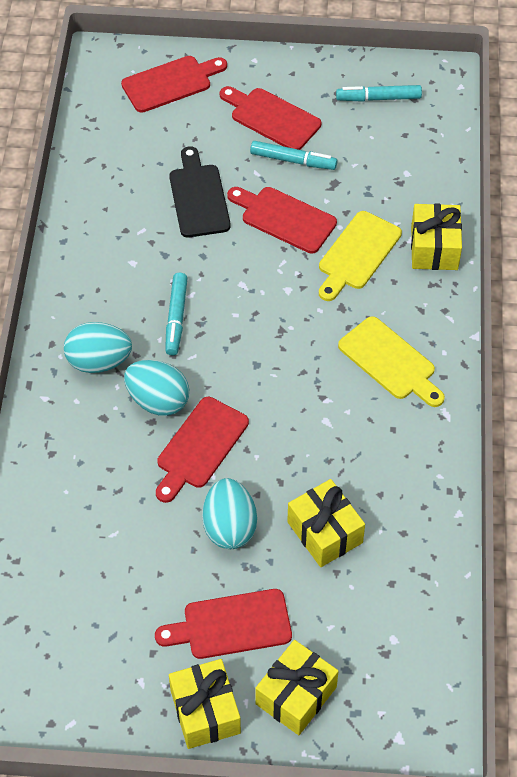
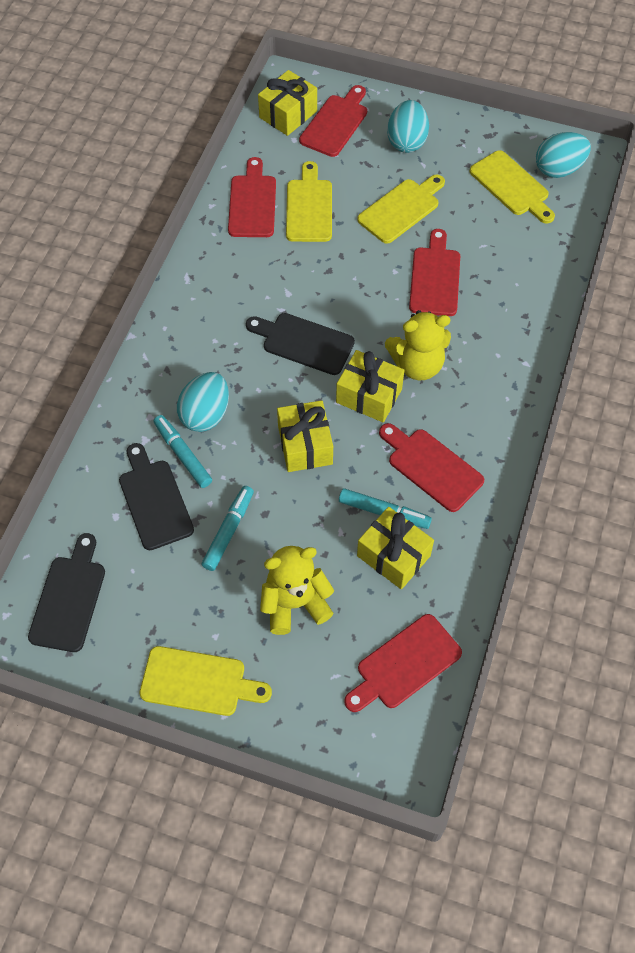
black cutting board: [169,146,231,238] = 1 -> [28,533,105,652] [119,443,194,550] [246,313,355,375] = 3
yellow cutting board: [319,211,402,301] [338,316,445,407] = 2 -> [140,646,272,716] [286,161,332,242] [357,174,445,244] [470,150,555,223] = 4
yellow teddy bear: none = 0 -> [260,546,334,635] [385,310,451,380] = 2

